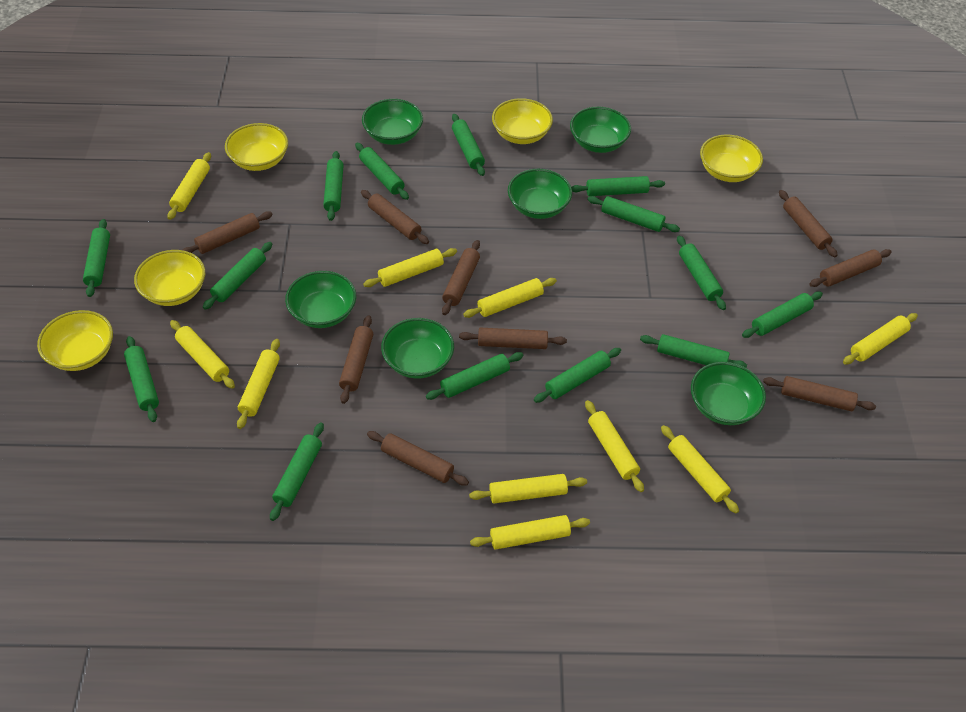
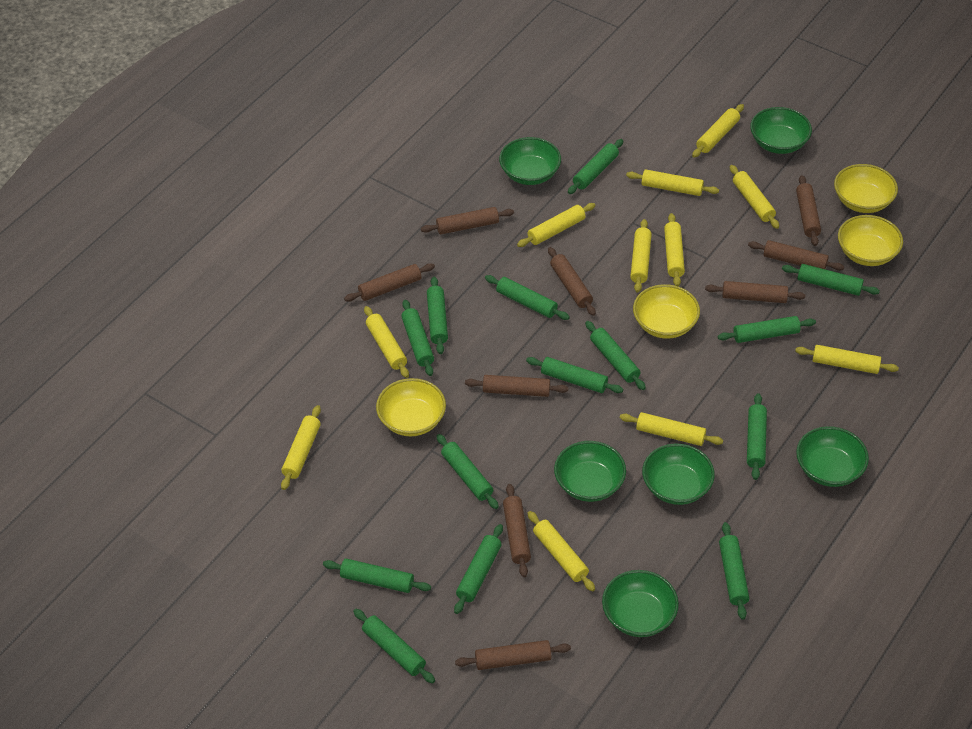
yellow bowl: [37,310,113,371] [134,250,205,306] [225,123,288,171] [492,98,553,144] [700,134,763,182] = 5 -> [376,378,446,436] [633,284,700,339] [834,164,898,213] [838,215,903,266] = 4
yellow rolling pin: [167,152,211,220] [170,320,235,389] [237,339,280,429] [363,248,457,287] [463,278,557,318] [469,474,587,503] [470,515,590,550] [585,400,644,492] [661,425,739,514] [843,313,918,364] = 10 -> [281,405,321,490] [364,306,409,378] [517,203,596,247] [527,511,595,591] [620,412,723,446] [626,170,719,196] [630,219,652,293] [664,213,685,286] [692,104,744,157] [730,165,779,229] [795,345,899,374] = 11

